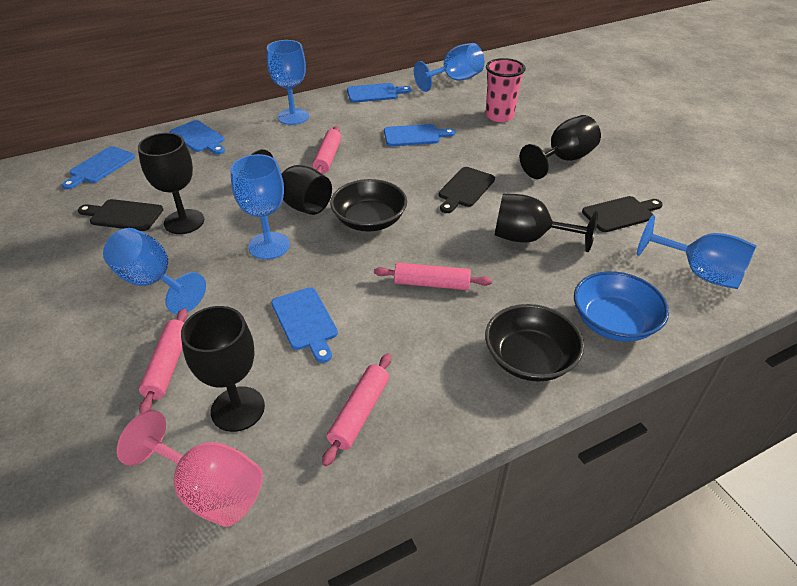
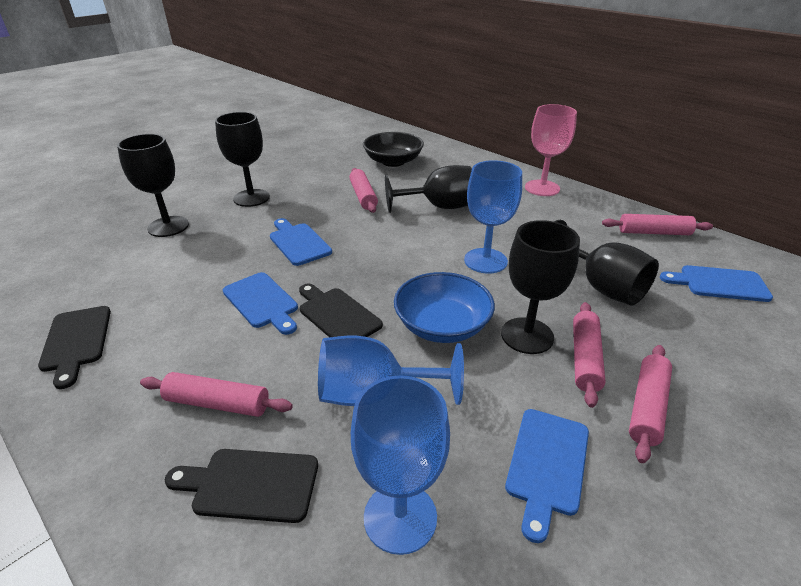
black bowl: [330,179,407,231] [485,304,584,381] = 2 -> [363,132,424,167] = 1
blue cutting board: [62,146,135,189] [170,120,225,155] [272,287,338,363] [347,83,411,103] [384,124,455,146] = 5 -> [223,272,298,335] [270,218,332,266] [505,409,589,543] [660,265,773,302] = 4
blue goblet: [103,228,206,314] [230,154,290,260] [267,40,309,125] [414,43,484,92] [637,215,757,289] = 5 -> [318,335,464,406] [351,376,450,555] [464,160,522,274] = 3
pink cup: [485,58,526,122] = 1 -> none = 0
pink rolling pin: [139,308,188,414] [313,126,341,174] [322,353,391,466] [374,263,492,290] = 4 -> [140,372,293,417] [349,168,378,213] [573,302,606,408] [602,214,713,235] [629,345,672,463] = 5

